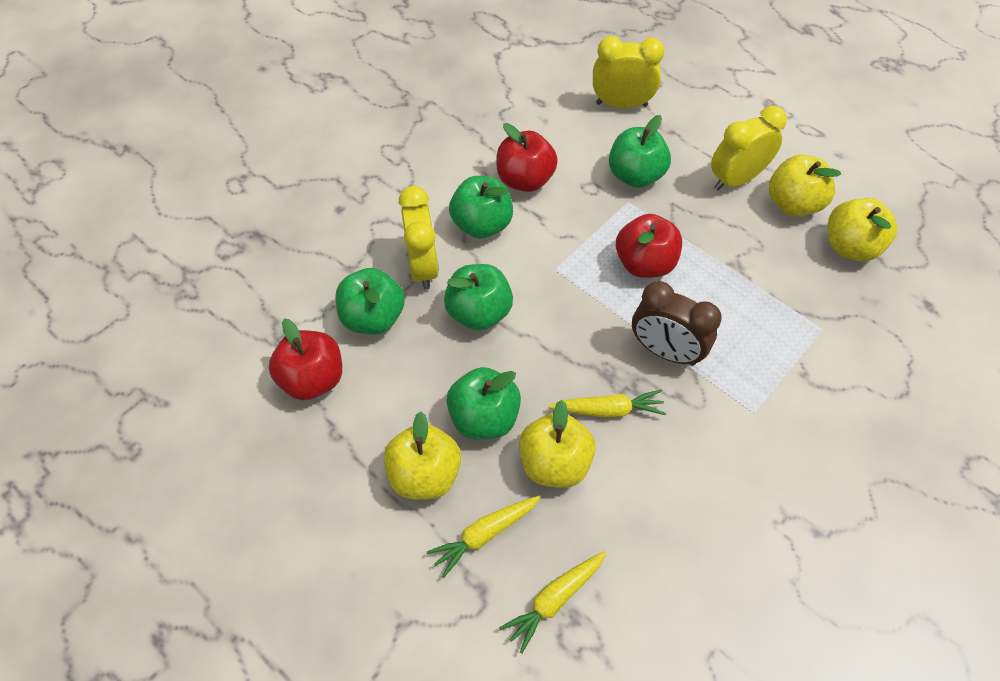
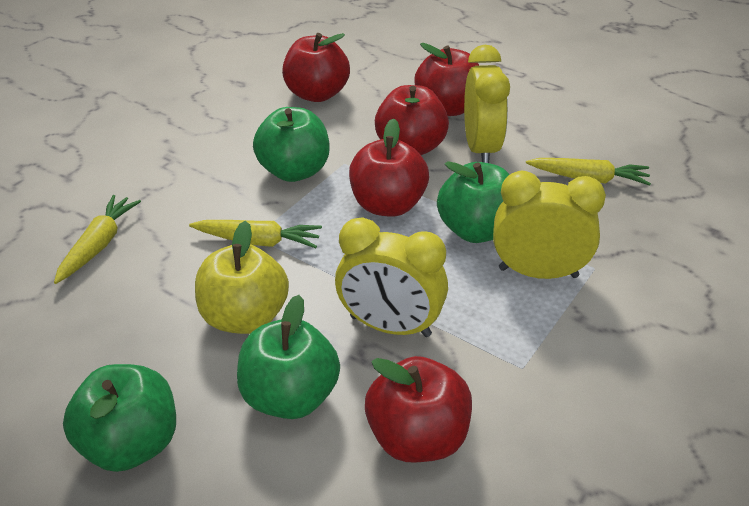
brown clock: [632,281,722,366] = 1 -> none = 0
green apple: [336,268,405,334] [444,264,513,330] [446,367,521,440] [449,176,513,239] [609,115,671,188] = 5 -> [63,364,176,472] [237,295,340,419] [253,107,330,182] [437,161,510,243] = 4
red apple: [269,318,342,400] [496,123,558,192] [616,214,682,278] = 3 -> [282,33,350,102] [349,118,429,217] [365,356,472,463] [375,85,449,155] [414,43,480,116] = 5
yellow apple: [384,411,461,500] [519,400,596,488] [769,155,841,217] [828,198,897,261] = 4 -> [195,221,289,334] = 1

